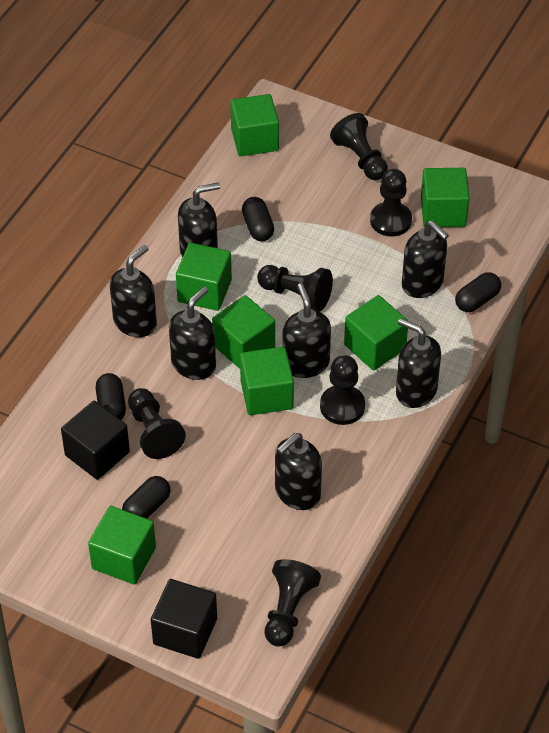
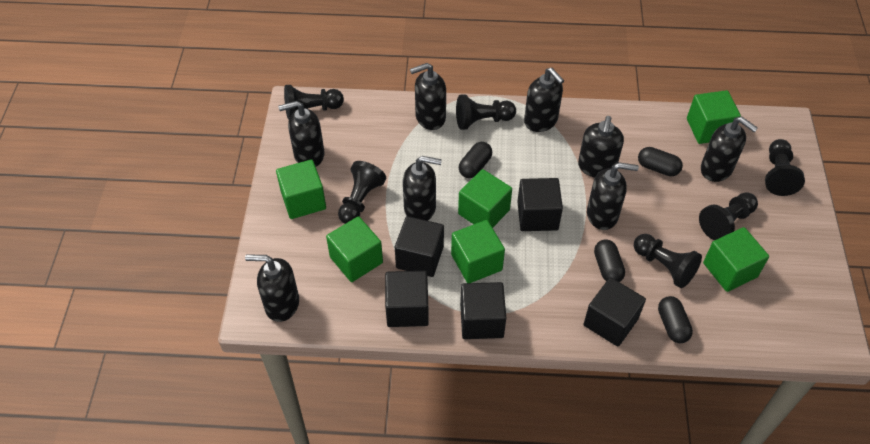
black cube: [61,401,130,480] [151,579,217,659] = 2 -> [385,271,429,327] [395,216,444,277] [460,282,506,339] [517,178,563,231] [583,278,646,347] = 5
black soap dispenser: [110,245,157,337] [169,287,216,380] [178,182,220,257] [275,433,322,510] [282,283,331,378] [396,318,441,408] [402,220,449,298] = 7 -> [245,254,299,322] [278,101,325,167] [403,156,442,221] [410,63,446,130] [524,68,564,132] [578,116,624,178] [587,162,639,230] [701,116,758,182] = 8
green cube: [88,506,156,585] [176,243,232,311] [212,295,275,369] [230,94,279,156] [240,347,294,415] [344,295,408,370] [421,168,470,227] = 7 -> [276,159,326,219] [326,216,383,282] [451,220,505,283] [458,169,512,228] [687,90,741,144] [703,227,769,292] = 6

